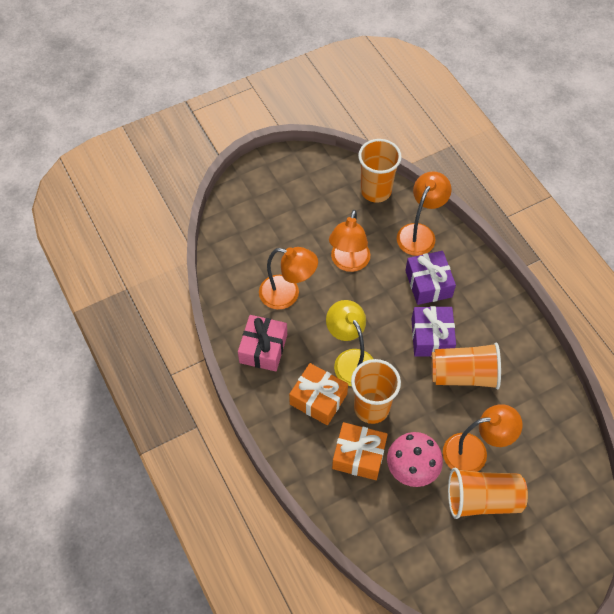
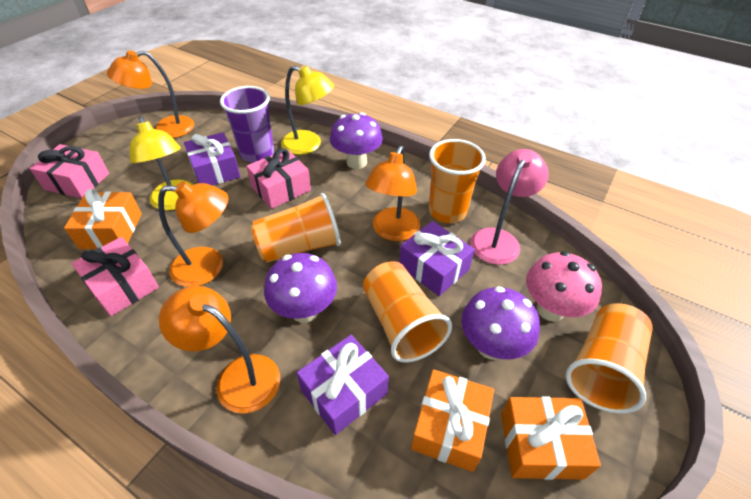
orange gift: [289,363,348,425] [332,422,388,480] = 2 -> [64,189,142,249] [411,369,494,472] [501,396,601,480] = 3
pink gift: [238,315,287,372] = 1 -> [30,144,109,198] [72,237,159,316] [246,148,311,209] = 3
pink lamp: none = 0 -> [470,149,549,265] = 1
purple cup: none = 0 -> [220,86,274,163] = 1
purple gift: [405,251,456,305] [411,306,456,357] = 2 -> [184,132,241,185] [297,335,389,435] [399,221,475,296] = 3
purple mushroom: none = 0 -> [264,253,337,323] [330,112,383,169] [461,286,540,360] = 3
yellow lamp: [326,300,373,386] = 1 -> [130,116,194,211] [281,66,334,155] = 2

